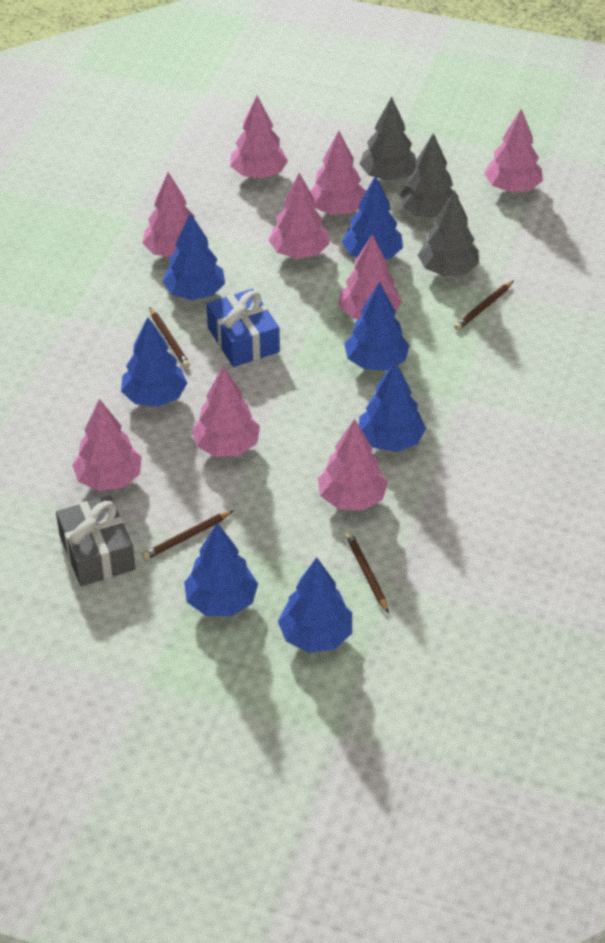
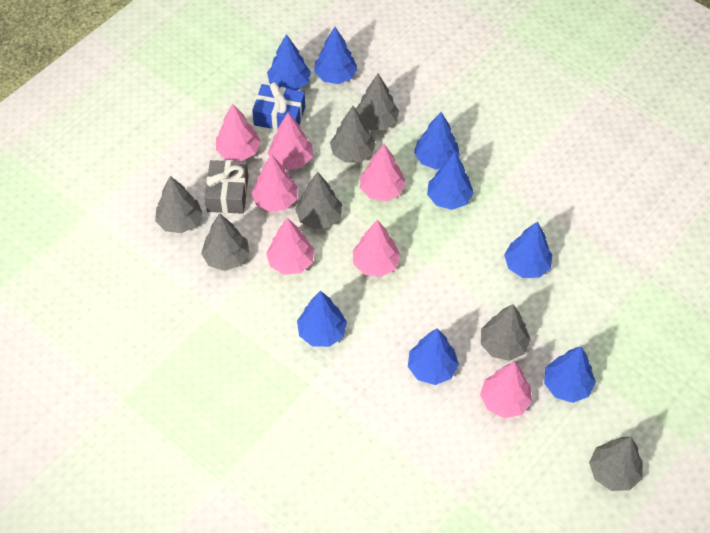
blue tree: [121,317,187,407] [162,213,225,300] [184,523,258,616] [278,557,352,653] [342,175,403,259] [344,282,410,370] [359,361,426,452] = 7 -> [267,34,311,90] [297,291,347,347] [314,27,358,84] [408,328,459,385] [414,112,460,169] [427,152,474,210] [504,221,552,278] [544,346,596,403] = 8
brown pencil: [142,510,234,560] [149,307,190,368] [345,532,389,614] [454,281,513,330] = 4 -> none = 0
grey tree: [359,97,417,181] [399,133,459,217] [418,190,479,276] = 3 -> [155,176,203,233] [201,213,250,271] [295,172,342,229] [330,106,375,163] [356,74,399,130] [481,304,531,361] [589,437,643,491] = 7
pink tree: [72,399,142,491] [142,172,195,257] [192,366,260,457] [230,95,288,179] [269,173,330,259] [310,131,366,215] [318,419,388,511] [339,234,402,319] [484,109,543,192] = 9 -> [216,103,261,161] [251,154,298,212] [266,218,314,275] [268,113,313,170] [353,220,401,277] [360,144,406,201] [480,362,532,418] = 7

